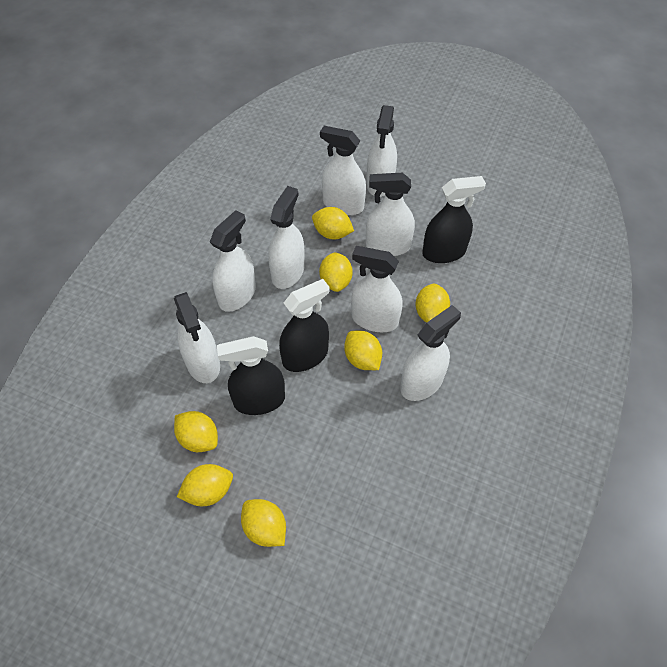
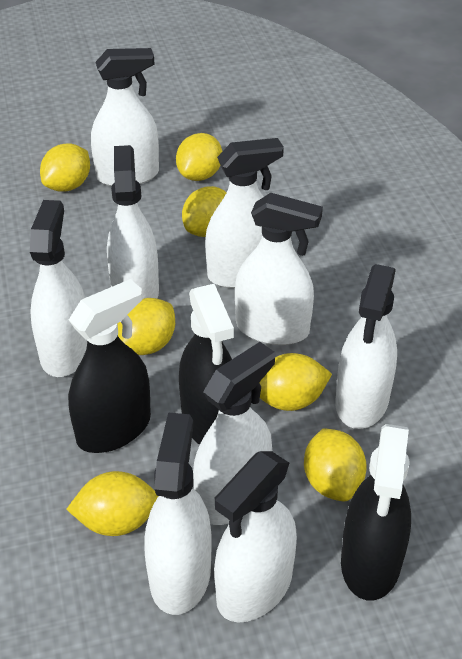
white spray bottle: [174,292,220,383] [210,210,256,312] [268,186,305,289] [320,126,366,215] [351,246,403,332] [366,105,397,197] [366,172,415,256] [400,305,461,401] = 8 -> [30,200,87,377] [91,48,159,186] [107,145,159,299] [144,412,212,615] [193,342,275,525] [205,138,284,288] [214,451,297,622] [235,193,323,345] [335,264,397,429] = 9

